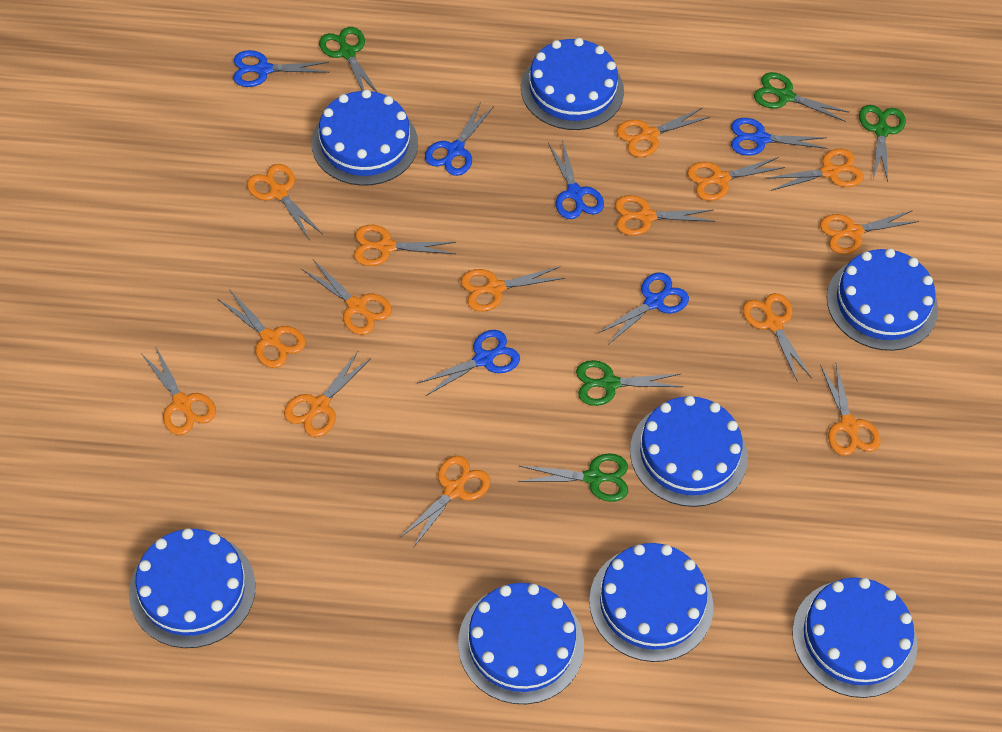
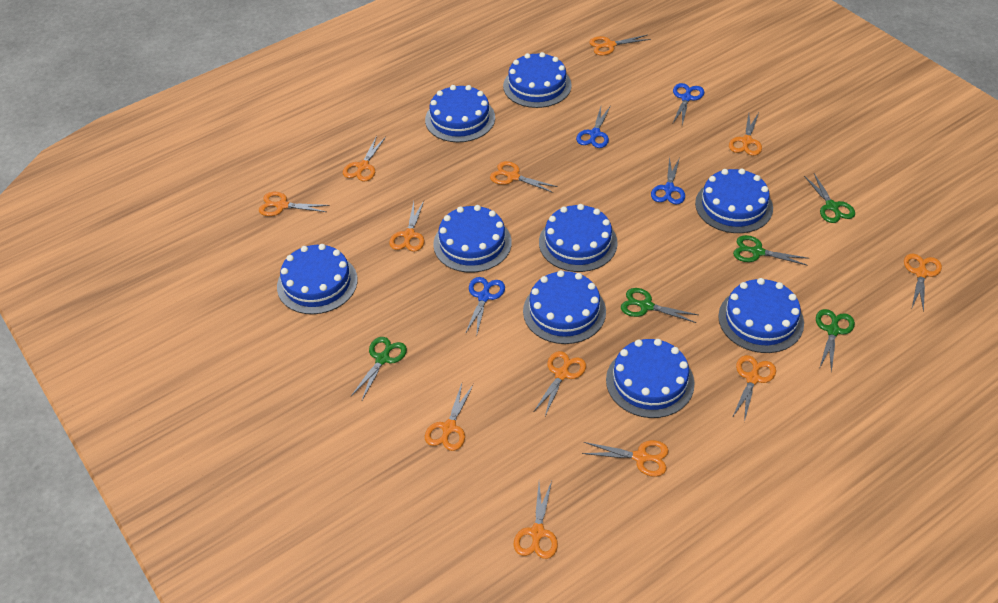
blue cake: [129,528,255,648] [311,89,418,186] [458,583,584,704] [521,38,624,130] [589,543,713,662] [630,396,748,507] [792,577,918,698] [827,248,938,351] = 8 -> [277,244,358,314] [425,85,495,142] [433,205,512,273] [503,52,572,108] [523,270,606,344] [539,204,618,272] [606,339,695,418] [695,168,773,233] [718,278,804,353] = 9
blue scissors: [233,50,329,87] [417,330,520,396] [425,102,494,176] [548,139,604,219] [597,273,689,344] [731,118,827,156] = 6 -> [465,277,505,334] [576,107,610,148] [651,156,685,205] [673,83,704,126] = 4
orange scissors: [141,347,216,435] [217,289,306,368] [247,164,323,240] [284,352,371,437] [302,260,392,335] [354,225,456,266] [400,456,490,548] [461,267,565,312] [615,195,715,236] [616,108,710,157] [687,157,785,201] [743,293,812,382] [765,149,863,191] [820,210,919,255] [820,363,881,456] = 15 -> [259,192,330,216] [343,136,386,182] [389,201,424,252] [425,383,474,451] [490,161,558,193] [514,481,558,559] [534,351,586,416] [582,440,669,477] [589,35,651,55] [729,113,762,156] [732,355,776,422] [904,254,942,312] = 12

